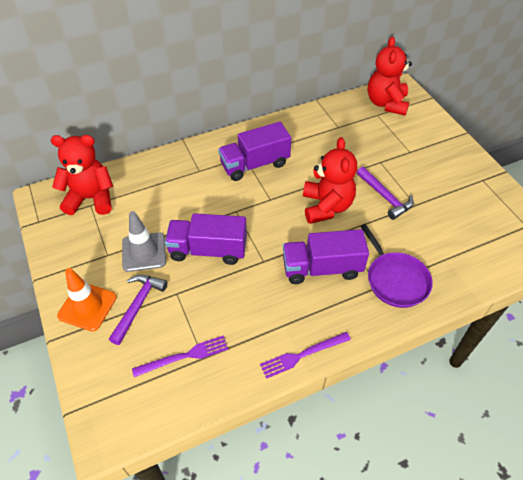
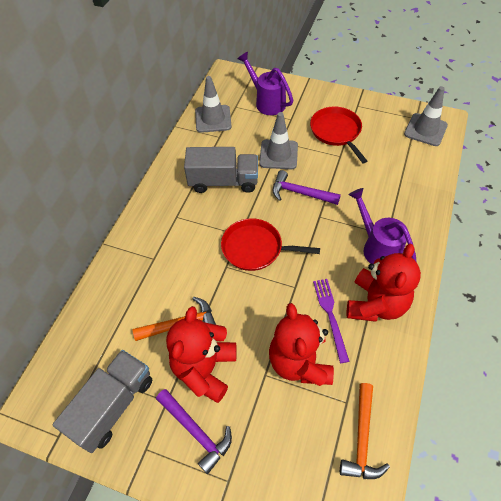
grey traffic cone: [122,211,166,272] = 1 -> [195,76,232,133] [259,112,298,169] [404,86,448,146] = 3
grey truck: none = 0 -> [53,350,152,453] [184,147,258,193] = 2
orange hammer: none = 0 -> [133,297,216,341] [340,383,390,479] = 2
orange traffic cone: [57,268,117,331] = 1 -> none = 0
purple fork: [132,335,228,377] [260,332,351,379] = 2 -> [313,279,350,363] = 1
purple pan: [360,224,433,308] = 1 -> none = 0
purple truck: [165,213,247,265] [218,122,291,181] [283,229,369,284] = 3 -> none = 0
purple watering can: none = 0 -> [237,52,293,115] [349,188,416,264] = 2
red pan: none = 0 -> [221,218,320,271] [310,106,367,163] = 2

